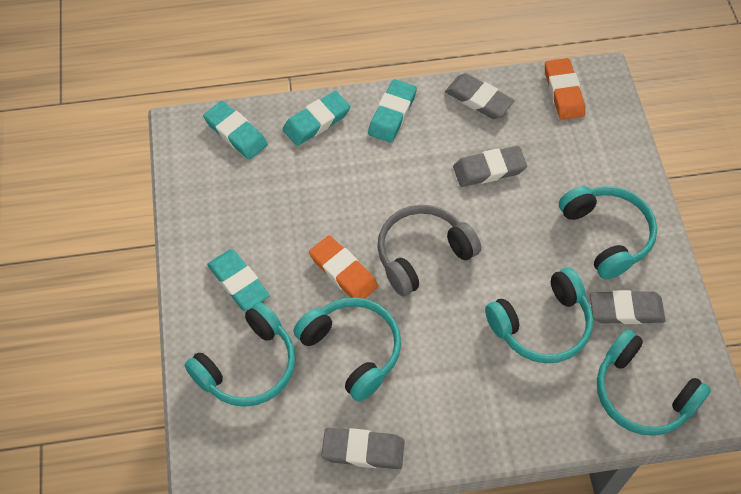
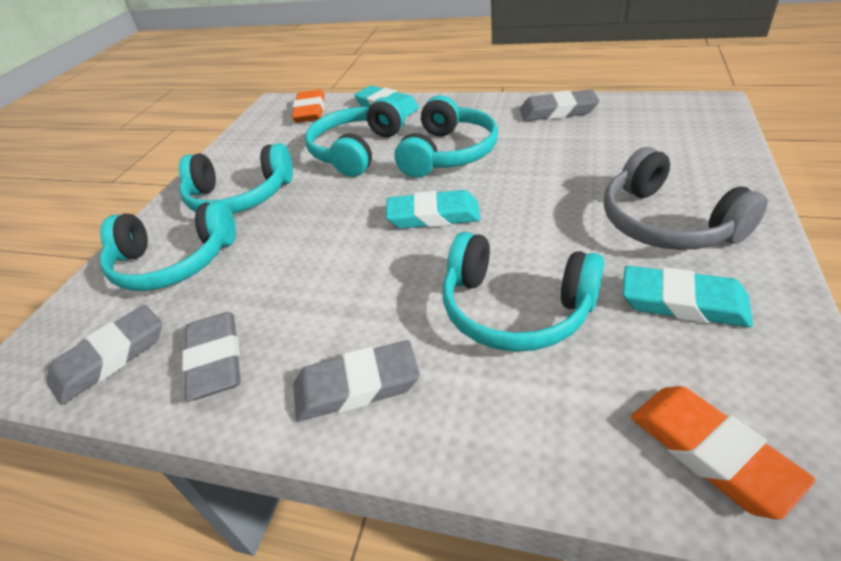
turquoise eraser: [203,101,268,160] [207,249,270,311] [283,91,351,146] [368,79,417,143] = 4 -> [354,85,419,117] [386,190,481,229] [622,266,753,327] = 3

